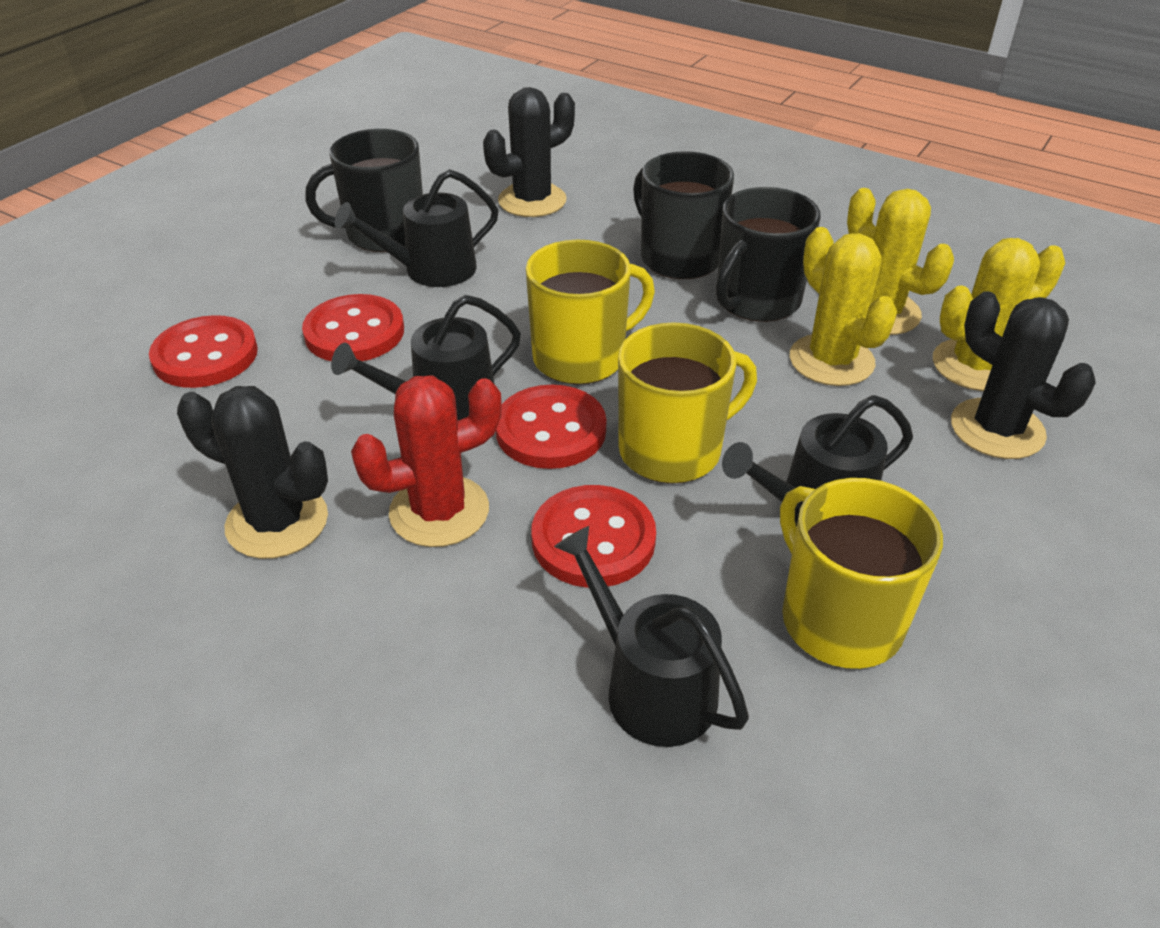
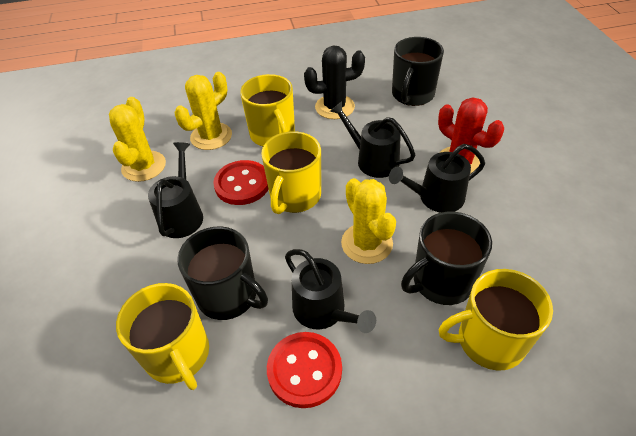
black cactus: [177,386,328,559] [483,87,575,217] [951,291,1096,459] = 3 -> [304,46,365,119] = 1
red button: [149,315,258,388] [302,294,404,361] [496,385,606,469] [531,485,656,588] = 4 -> [213,160,268,205] [267,332,342,408] = 2
yellow mug: [526,240,655,385] [618,322,757,484] [780,478,943,669] = 3 -> [116,283,209,390] [240,74,295,146] [261,131,321,214] [439,269,553,371] = 4

